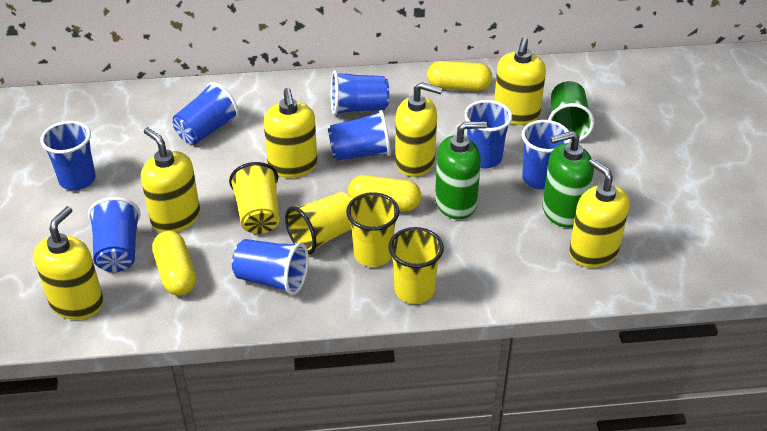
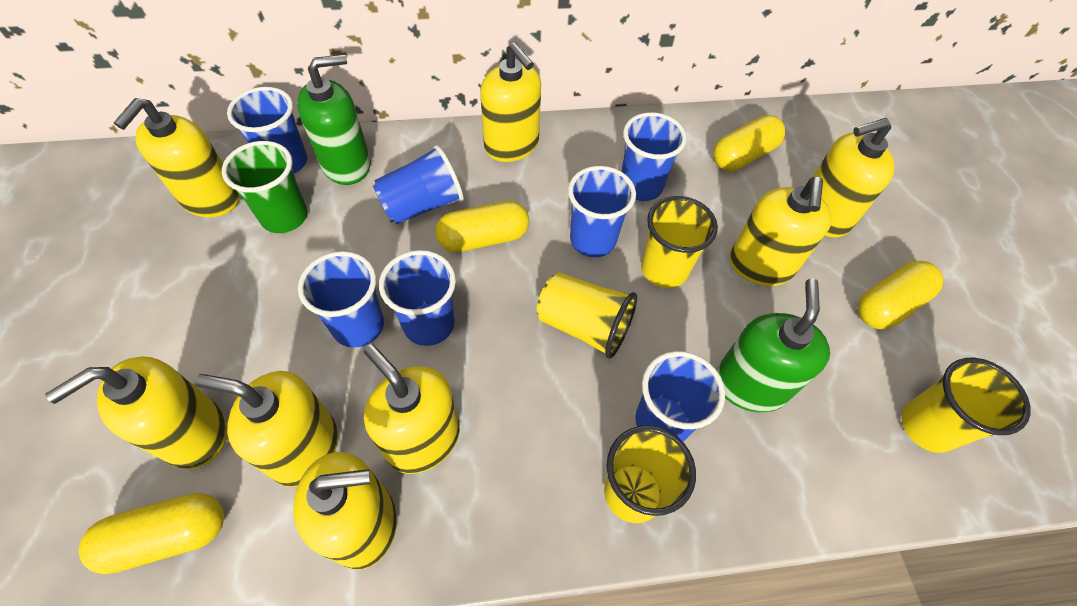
blue cup: [40,121,96,191] [88,197,141,272] [173,82,239,144] [232,239,309,295] [328,110,391,160] [331,70,389,115] [464,100,512,168] [522,120,571,189] = 8 -> [227,87,307,174] [298,251,384,348] [373,145,464,224] [379,250,456,346] [568,166,636,257] [621,112,687,201] [635,351,725,442] = 7
yellow capsule: [152,231,196,295] [348,175,421,211] [427,61,492,91] = 3 -> [79,493,224,574] [435,201,529,252] [713,115,786,171] [857,261,943,329] = 4
yellow soap dispenser: [33,206,104,320] [141,127,200,233] [264,88,318,178] [395,82,442,177] [494,37,546,125] [569,158,630,268] = 6 -> [46,356,227,469] [114,98,239,218] [195,371,338,487] [293,452,397,570] [364,344,460,474] [480,43,541,162] [730,177,832,286] [813,118,894,237] = 8

